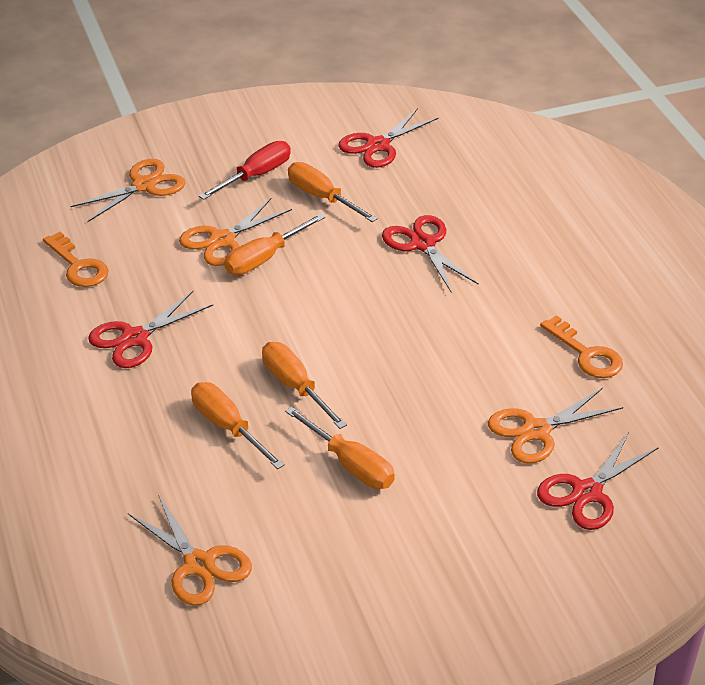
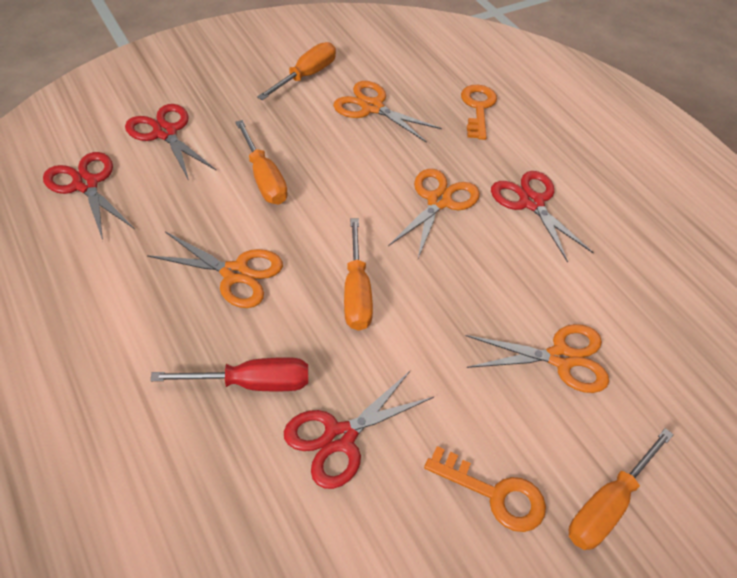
orange screwdriver: [191,382,285,469] [224,214,325,275] [262,342,347,429] [285,406,395,489] [288,162,378,222] = 5 -> [235,120,288,205] [257,42,336,100] [344,218,373,331] [569,428,674,550] = 4

